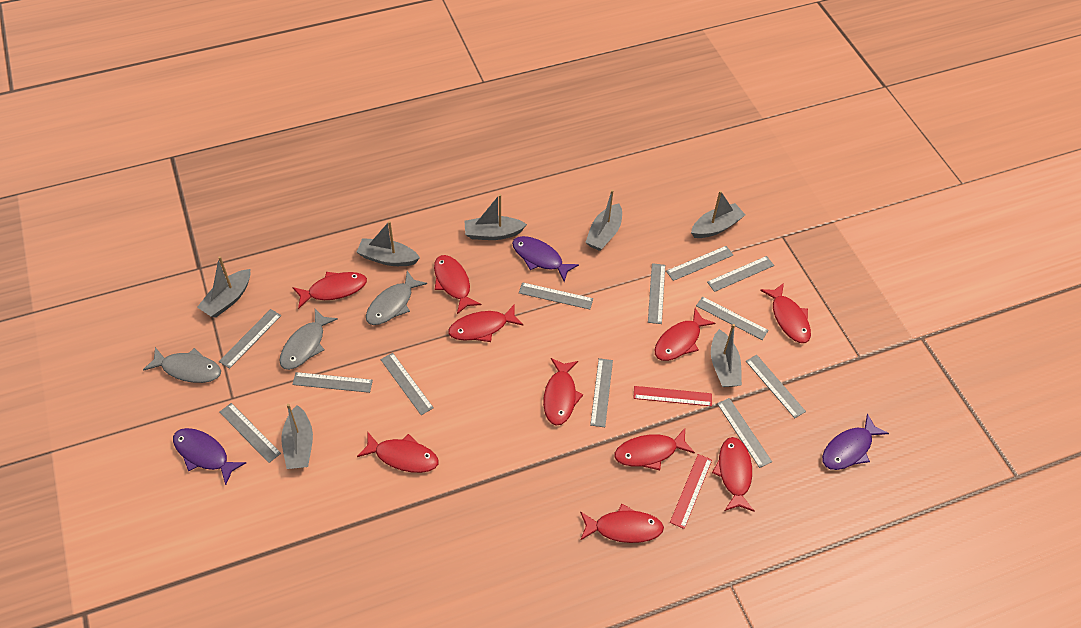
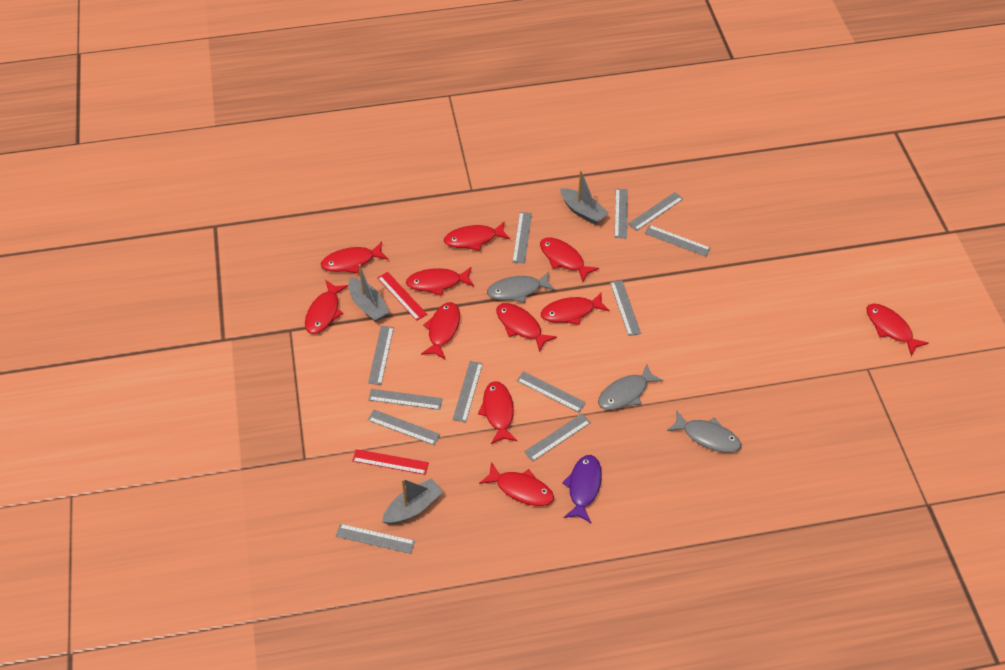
grey boat: [197,256,250,318] [281,404,313,469] [357,221,420,266] [464,194,527,240] [586,190,622,251] [691,191,746,238] [711,324,742,387] = 7 -> [348,264,389,322] [382,478,443,525] [560,170,609,225] = 3
purple fish: [173,428,246,485] [512,236,579,282] [822,413,889,470] = 3 -> [562,455,602,523] = 1
red fish: [292,272,367,309] [357,432,439,473] [434,255,482,314] [448,304,524,342] [543,358,583,426] [580,504,664,543] [615,428,695,470] [655,308,716,361] [712,437,755,512] [760,283,811,343] = 10 -> [305,280,348,334] [321,241,388,273] [406,267,474,296] [421,302,460,360] [444,221,510,251] [478,381,517,444] [479,462,554,506] [496,303,557,352] [540,238,599,282] [541,292,610,325] [867,304,929,356] = 11

